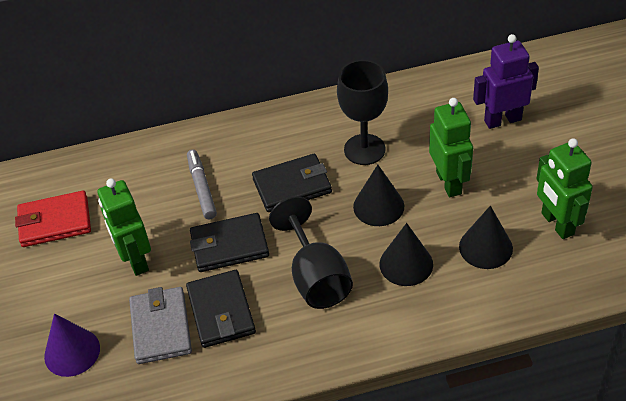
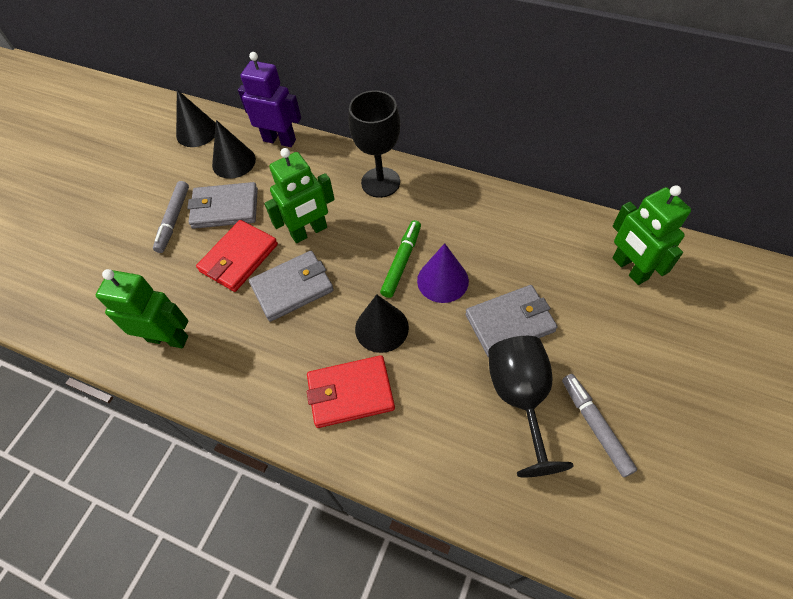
black wallet: [186,270,256,348] [190,213,269,272] [252,154,332,212] = 3 -> none = 0
green marker: none = 0 -> [380,220,421,298] = 1
grey marker: [187,150,217,219] = 1 -> [153,181,189,253] [562,374,637,477] = 2
grey wallet: [129,287,192,364] = 1 -> [187,182,258,229] [249,251,334,322] [465,285,558,357] = 3
red wallet: [15,190,91,247] = 1 -> [196,220,278,292] [307,355,395,428] = 2

